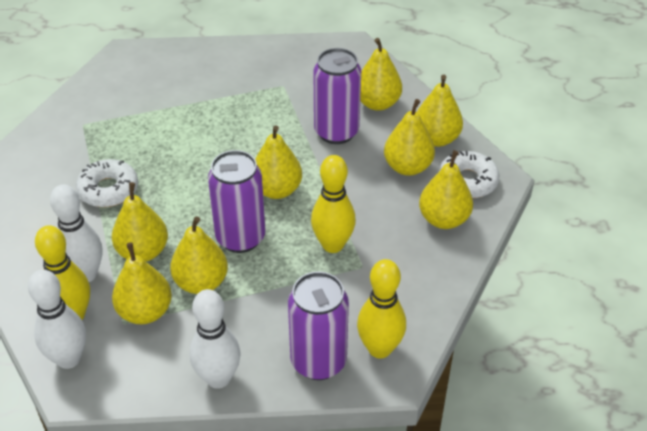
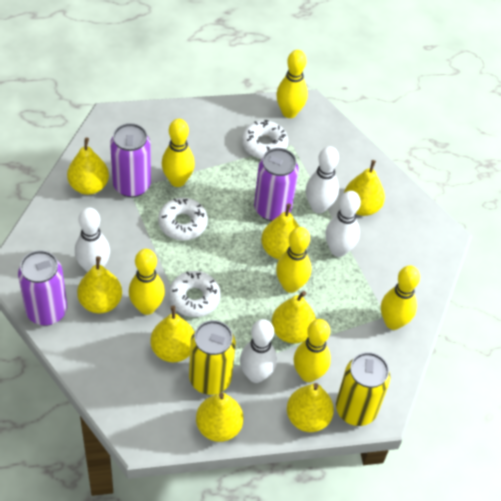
white bowling pin: [28,269,86,369] [50,184,102,282] [190,289,241,389] = 3 -> [75,207,110,272] [240,319,277,383] [306,146,339,213] [325,191,361,257] = 4
white donut: [76,159,138,207] [439,151,499,198] = 2 -> [158,198,208,240] [169,271,221,317] [242,120,288,159] = 3
yellow bowling pin: [35,225,90,320] [311,155,356,253] [357,259,406,359] = 3 -> [129,249,165,315] [162,119,195,187] [276,50,308,118] [276,227,311,293] [294,319,331,382] [381,266,420,330] = 6
yellow can: none = 0 -> [189,320,236,395] [336,352,390,426] = 2

